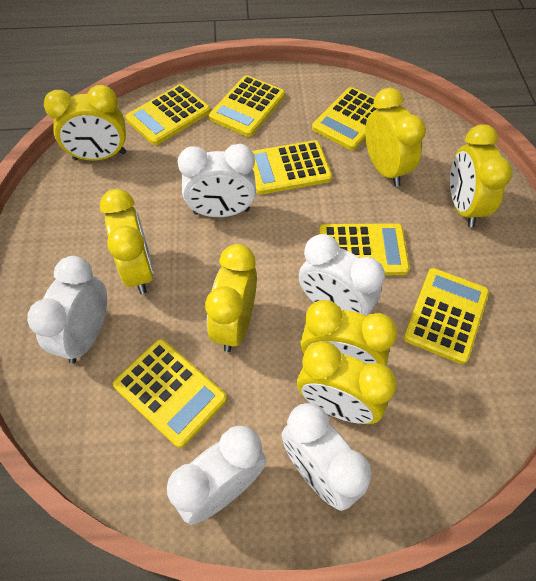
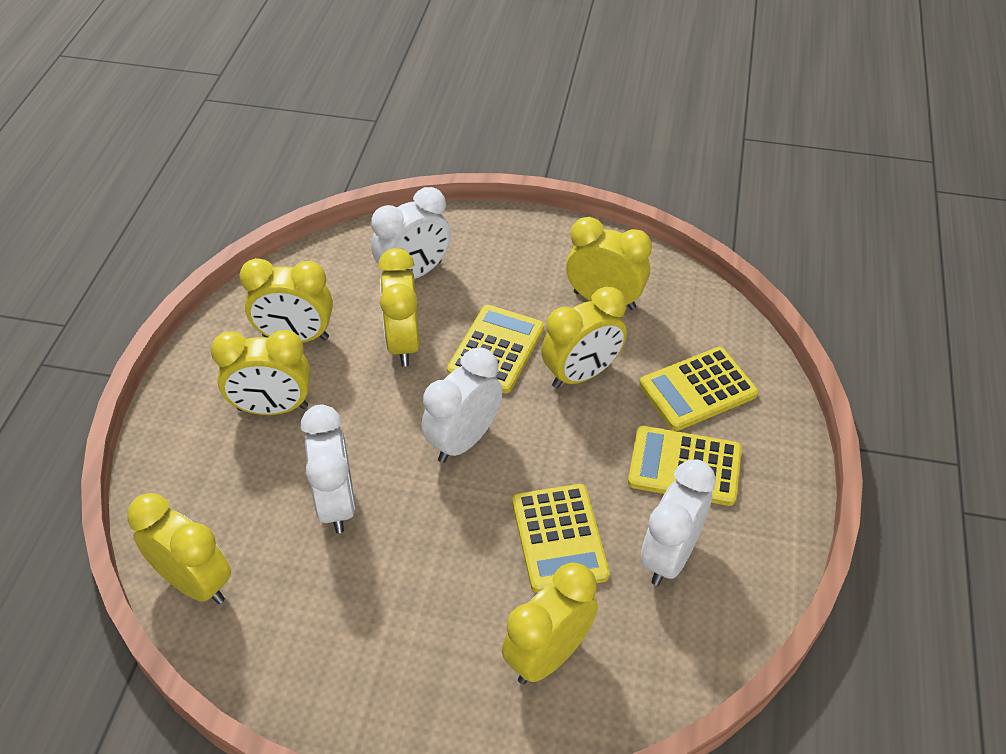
white clock: [27,256,107,364] [167,426,267,525] [178,144,256,217] [281,403,371,511] [299,234,385,316] = 5 -> [301,405,355,533] [371,187,451,279] [421,348,503,463] [641,459,716,586] = 4
yellow calculator: [113,339,227,448] [125,84,211,145] [209,75,285,137] [252,140,332,194] [312,87,379,150] [319,223,410,275] [404,268,489,364] = 7 -> [447,305,544,394] [512,484,610,593] [628,426,742,506] [639,347,758,431] = 4

